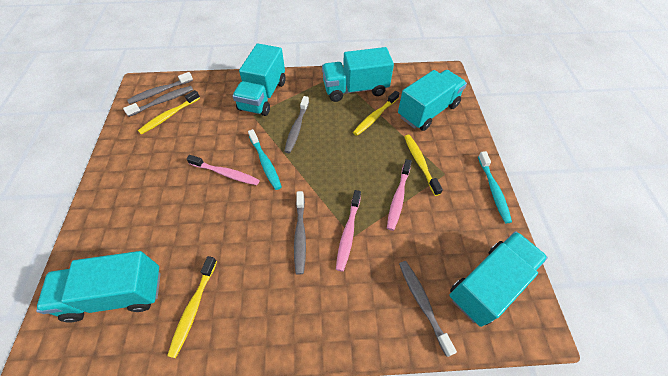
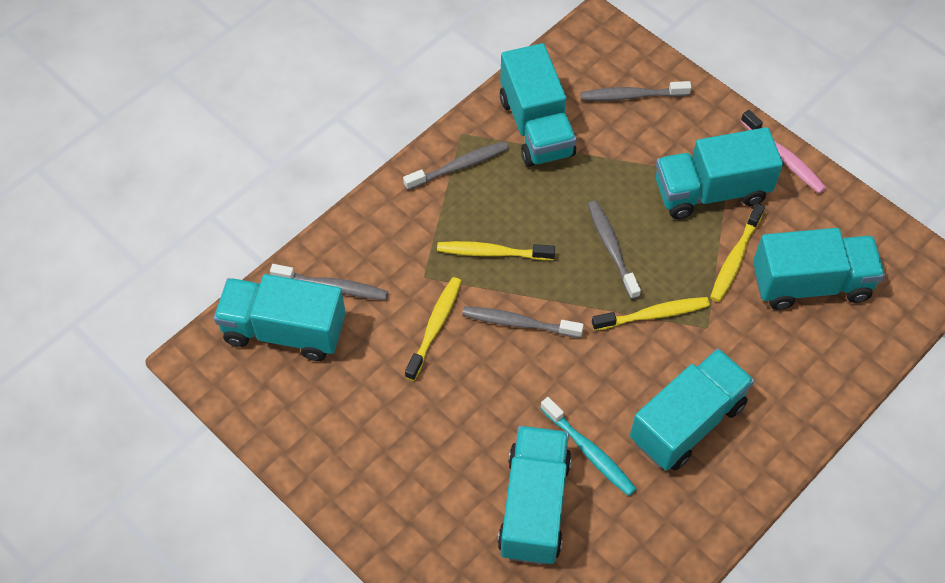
pink toothbrush: [186,155,259,185] [336,190,361,272] [387,159,412,231] = 3 -> [741,110,826,194] = 1
turquoise toothbrush: [248,129,282,190] [478,151,512,223] = 2 -> [540,397,636,496] = 1
turquoise truck: [36,251,161,323] [232,43,285,116] [322,47,394,102] [398,70,467,131] [449,231,548,327] = 5 -> [214,274,346,361] [497,426,572,565] [500,43,576,167] [630,348,754,471] [656,127,783,219] [753,228,885,310] = 6

